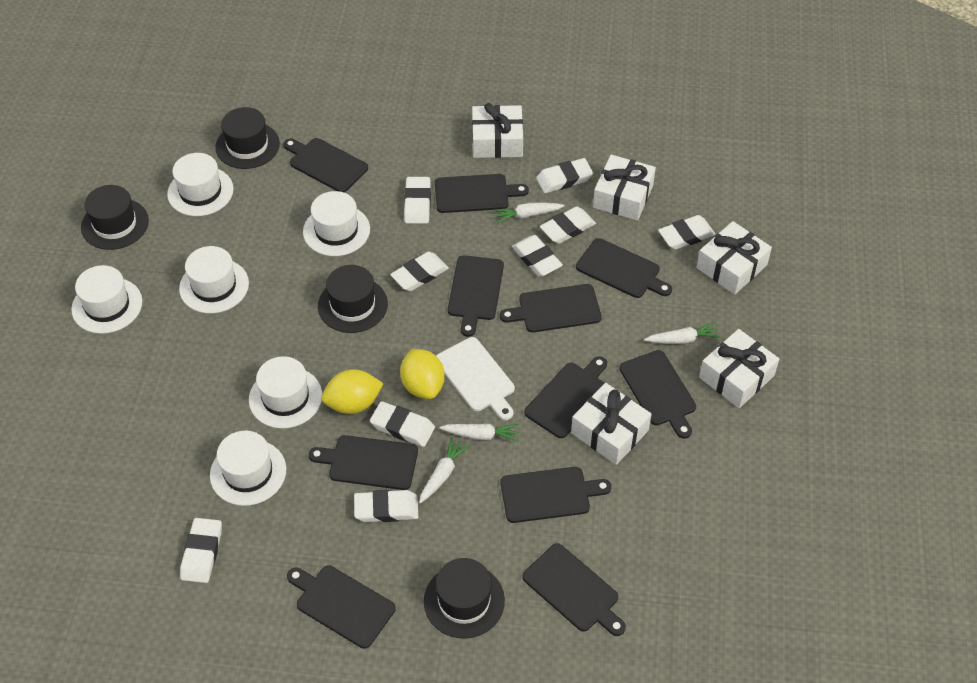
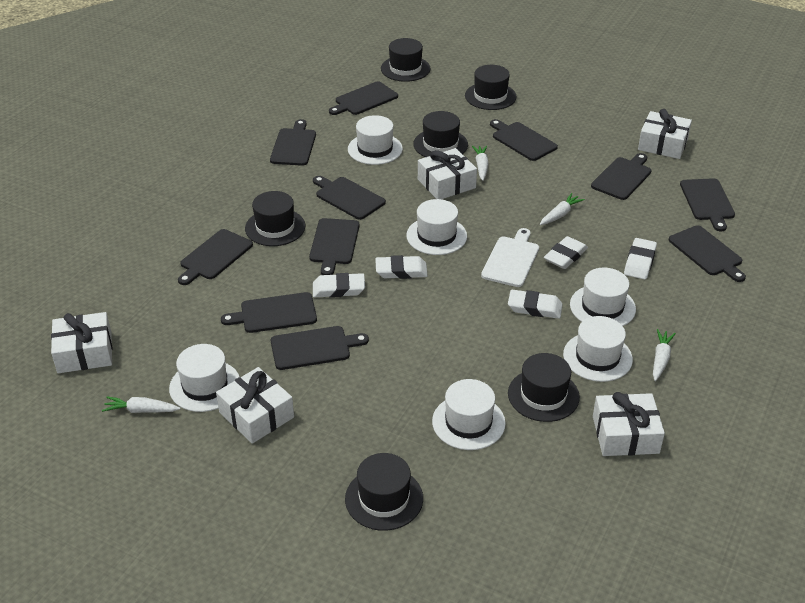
black hat: [81,185,149,250] [215,107,280,169] [318,265,388,333] [424,558,505,639] = 4 -> [245,191,305,246] [345,453,423,531] [381,38,431,82] [413,111,468,157] [465,65,517,110] [508,353,580,422] = 6
white eraser: [180,518,222,583] [354,490,418,522] [370,401,435,447] [390,252,449,291] [404,177,431,224] [512,235,563,277] [536,158,593,193] [540,206,596,244] [658,215,715,250] = 9 -> [313,273,365,298] [375,255,428,279] [508,290,563,319] [544,236,588,269] [624,238,657,280] = 5
yellow lemon: [321,370,384,414] [400,349,445,399] = 2 -> none = 0

